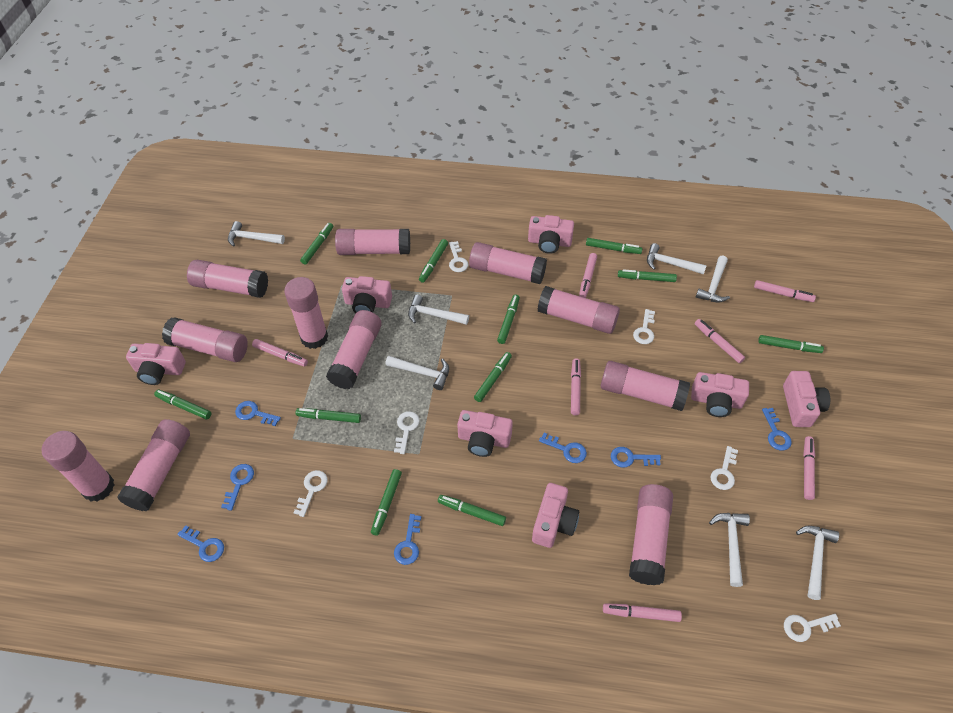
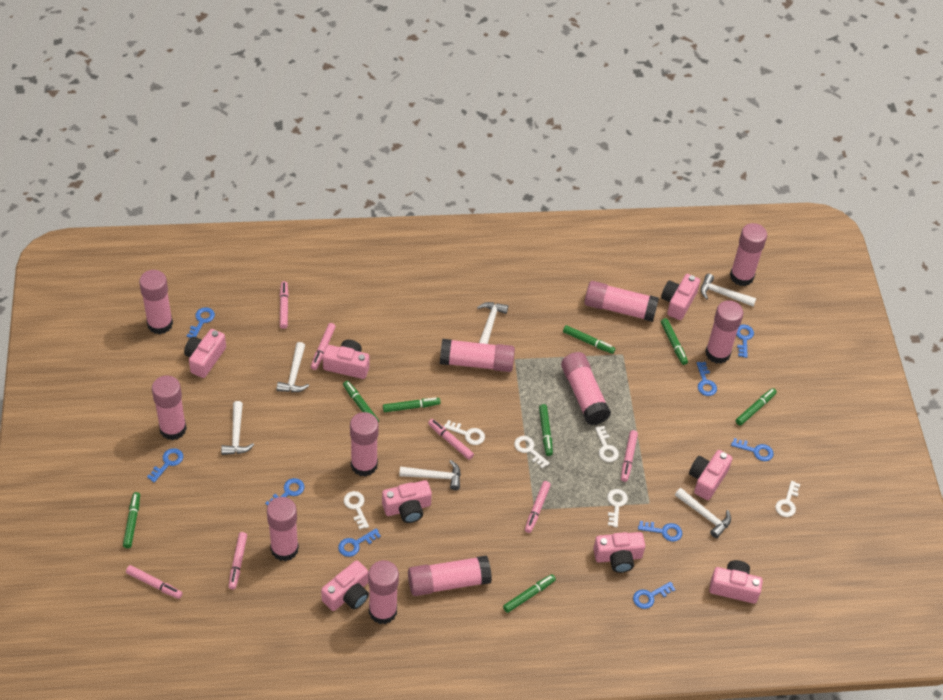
blue key: [177,525,224,562] [221,464,254,511] [235,401,281,426] [394,514,421,565] [539,433,587,463] [611,447,661,467] [762,408,792,450] = 7 -> [147,448,183,482] [187,307,215,338] [265,478,304,506] [338,529,381,557] [633,582,676,609] [638,521,682,542] [697,362,717,396] [731,438,773,461] [736,325,754,358] = 9
green marker: [154,390,211,419] [296,408,361,423] [300,223,333,265] [371,469,402,536] [419,239,448,282] [438,495,506,526] [474,352,512,402] [497,294,520,344] [586,238,643,254] [618,269,677,282] [758,335,824,353] = 11 -> [123,492,140,548] [343,381,379,423] [383,397,441,412] [503,574,556,613] [539,404,553,456] [563,325,616,354] [661,318,688,365] [736,388,777,426] = 8
pink camera: [126,343,186,385] [342,276,392,313] [457,410,513,457] [528,215,574,254] [532,483,579,548] [691,372,749,417] [783,371,830,427] = 7 -> [184,329,226,378] [321,560,369,611] [323,340,369,379] [382,480,432,523] [593,532,645,573] [661,274,700,320] [689,450,733,500] [709,560,763,604] = 8
white hammer: [228,221,285,247] [385,356,449,390] [408,295,469,325] [647,243,707,275] [696,255,730,302] [709,513,750,587] [796,526,839,600] = 7 -> [221,401,254,455] [277,342,309,392] [399,460,461,490] [477,302,508,344] [675,488,731,538] [701,273,756,307] = 6

